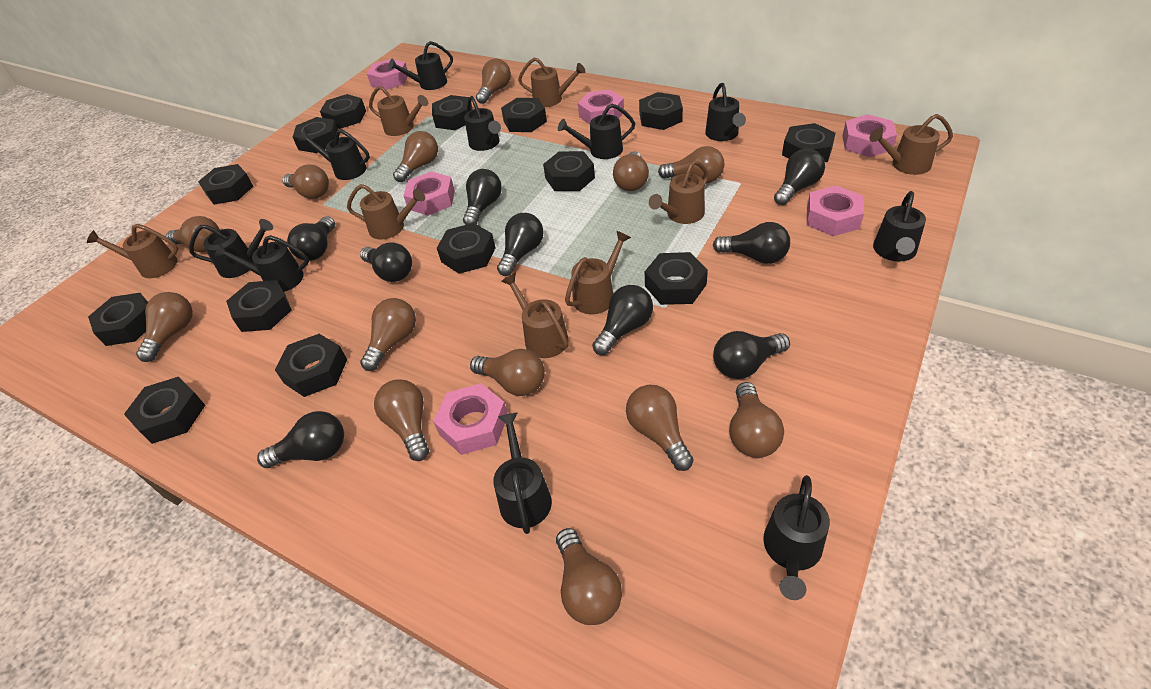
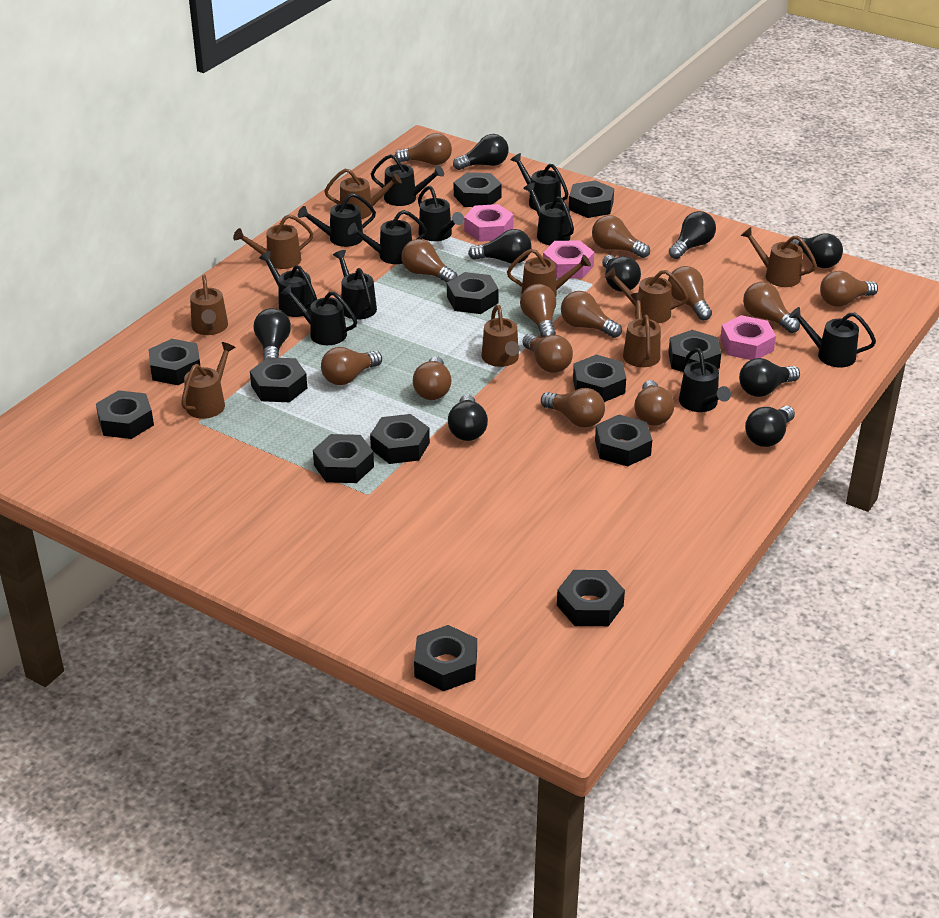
black nut: [88,293,148,346] [124,377,205,444] [198,164,253,205] [226,280,292,332] [275,334,347,397] [293,117,338,153] [320,94,366,129] [432,95,473,130] [437,223,496,274] [501,98,547,132] [543,151,595,191] [639,92,683,130] [645,252,708,305] [782,123,836,162] = 14 -> [96,390,154,439] [148,339,200,385] [250,357,307,402] [313,434,374,483] [370,414,430,464] [414,625,477,691] [447,272,499,314] [454,172,502,207] [557,570,625,626] [569,180,614,218] [573,355,626,402] [595,415,652,466] [668,330,721,372] = 13
black watering can: [189,219,273,278] [214,235,309,292] [298,129,370,180] [388,41,453,90] [464,96,501,151] [493,412,552,534] [558,104,635,159] [705,83,746,141] [763,475,830,600] [873,191,926,261] = 10 -> [259,251,317,317] [281,284,357,345] [298,193,376,247] [333,250,377,320] [348,210,427,264] [371,154,444,206] [418,186,464,241] [511,153,569,210] [523,183,574,245] [679,348,731,412] [789,307,876,367] = 11
brown watering can: [87,224,179,278] [347,184,425,240] [369,86,428,136] [501,273,568,358] [518,58,586,107] [565,231,631,314] [649,161,709,224] [869,114,953,175] = 8 -> [181,342,236,419] [190,275,228,335] [233,214,314,269] [324,169,402,219] [482,305,519,367] [507,249,591,297] [605,267,688,324] [623,293,661,367] [741,227,817,287] = 9
pink nut: [367,59,408,90] [403,171,455,216] [433,383,508,455] [578,90,624,125] [807,186,864,236] [842,114,897,157] = 6 -> [464,204,514,242] [543,241,595,279] [720,315,776,360] = 3

